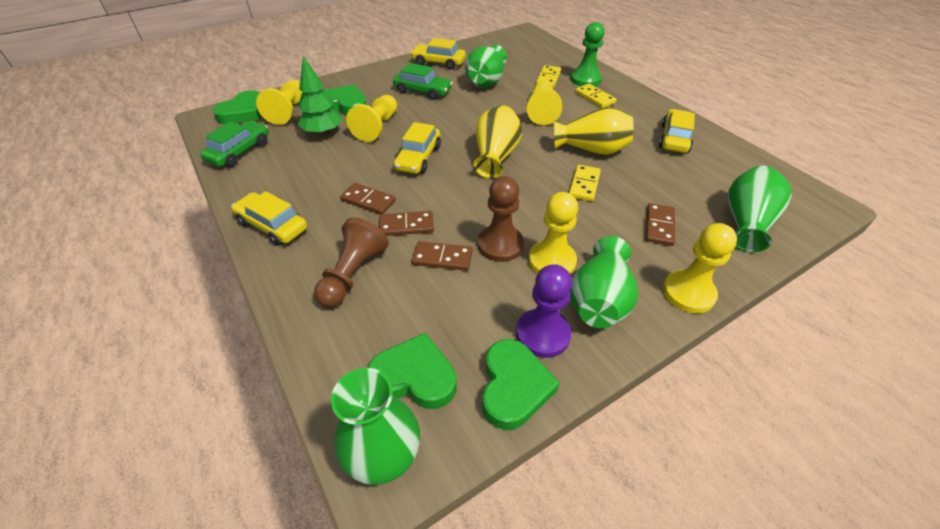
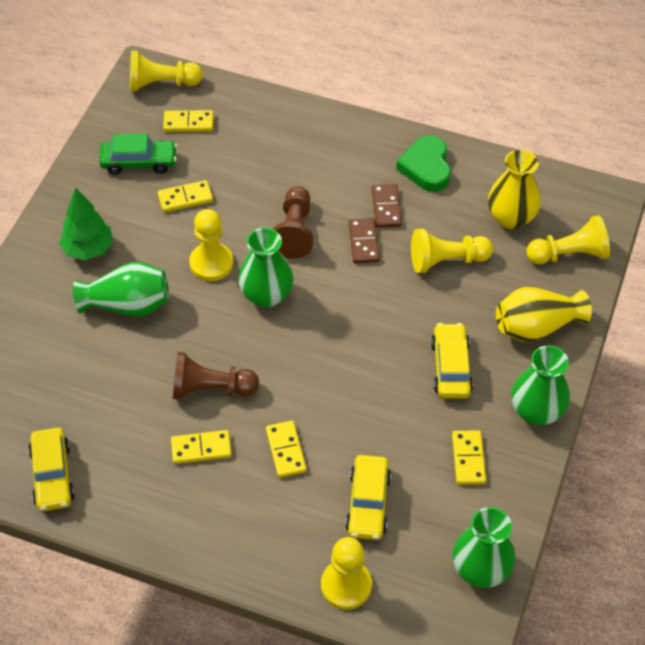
brown domino: [340,183,396,215] [379,211,434,236] [412,241,473,271] [646,203,675,246] = 4 -> [349,218,380,263] [372,184,402,228] = 2
green car: [200,121,269,167] [393,63,453,100] = 2 -> [99,133,177,175] = 1
green heart: [213,90,261,124] [324,85,367,115] [368,333,457,409] [482,339,560,430] = 4 -> [396,135,451,192] = 1
green pawn: [571,22,605,86] = 1 -> none = 0
purple pawn: [516,264,572,358] = 1 -> none = 0
yellow car: [231,191,307,246] [394,122,441,174] [410,38,466,69] [659,109,695,153] = 4 -> [28,427,75,511] [345,455,391,540] [431,323,473,398] = 3
yellow domino: [536,65,561,88] [569,165,601,201] [575,84,617,108] = 3 -> [158,180,213,212] [163,110,214,132] [171,430,232,464] [266,421,307,478] [452,430,486,485] = 5

